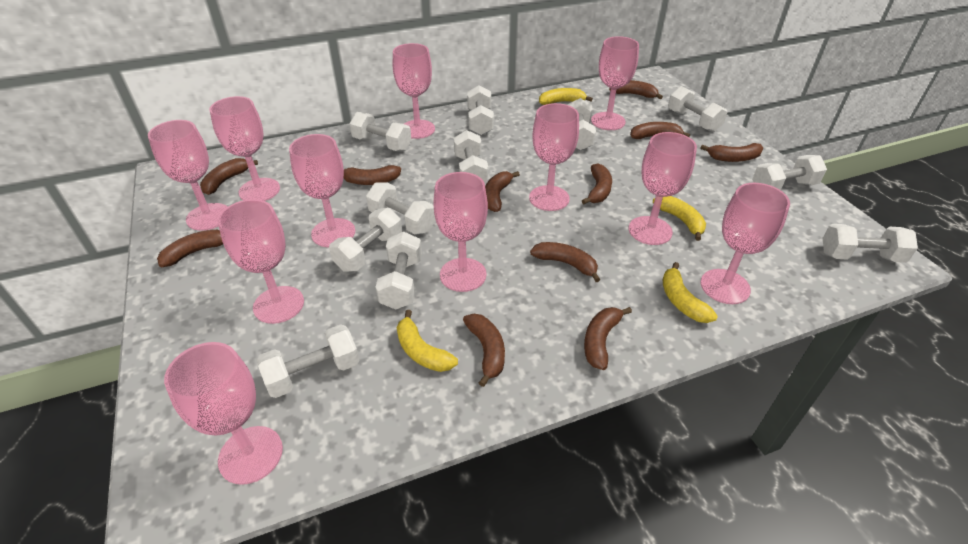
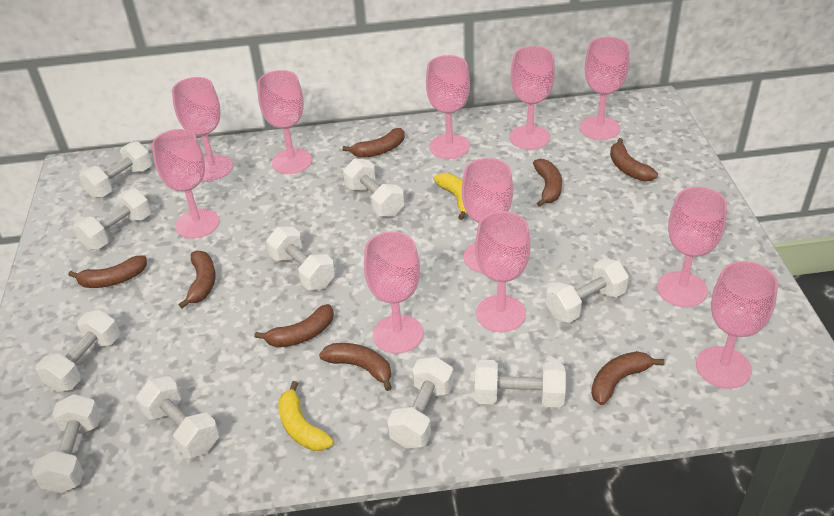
brown banana: [157,230,223,267] [200,158,258,195] [343,165,401,185] [463,314,505,387] [485,171,520,212] [530,242,600,282] [582,163,612,204] [584,307,632,370] [609,80,663,99] [630,122,690,139] [701,143,763,162] = 11 -> [68,255,147,288] [179,250,216,308] [254,304,334,347] [319,343,392,391] [342,128,405,158] [533,159,562,207] [591,351,664,405] [610,138,658,182] = 8
white dumbbell: [257,324,360,398] [329,208,402,272] [349,112,411,151] [366,182,436,234] [375,232,422,310] [454,130,488,182] [467,85,494,135] [567,98,596,151] [668,86,727,132] [752,155,827,190] [823,224,918,263] = 11 -> [32,394,101,493] [36,310,120,392] [73,188,151,250] [79,141,152,198] [136,376,219,458] [266,227,335,290] [343,158,404,217] [387,357,454,448] [475,360,566,407] [546,258,629,323] = 10
yellow banana: [397,310,458,372] [539,88,593,105] [653,196,706,241] [663,262,718,323] = 4 -> [278,381,334,451] [434,173,467,220] = 2

